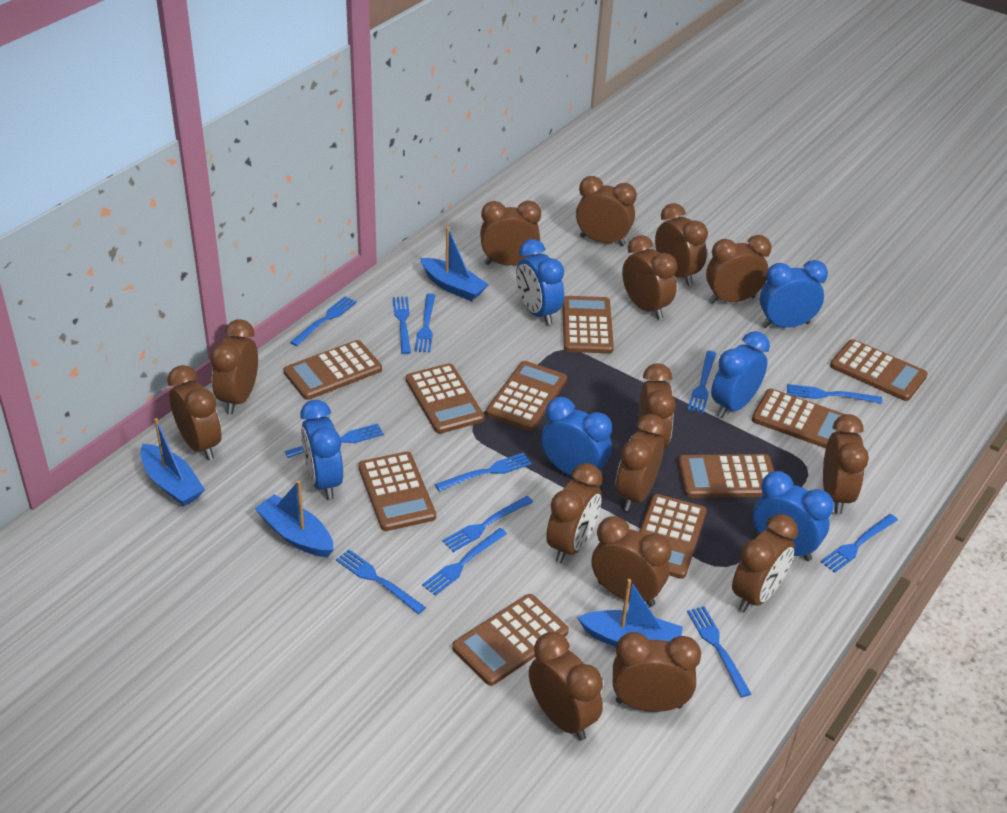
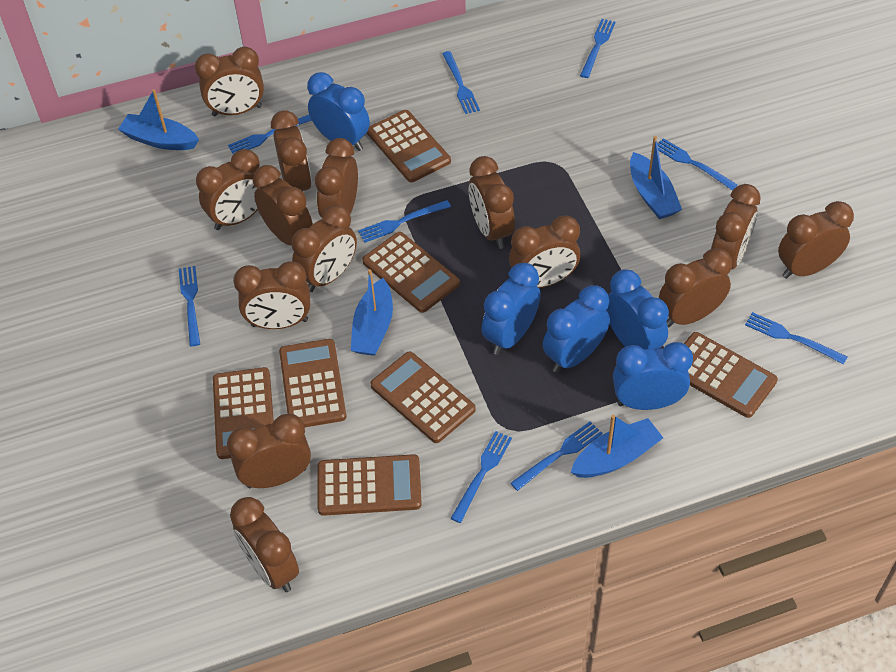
blue clock: [300,400,343,500] [516,239,564,325] [541,397,612,476] [711,331,770,418] [753,471,834,561] [760,260,828,328] = 6 -> [307,72,370,151] [481,263,541,355] [543,285,610,373] [607,269,669,350] [613,342,693,410] = 5
blue fork: [285,423,384,458] [290,296,357,346] [336,550,426,614] [393,297,411,354] [415,293,435,353] [422,528,507,596] [435,453,532,491] [442,496,533,552] [687,606,751,698] [688,351,716,414] [787,384,882,404] [821,514,898,573] = 12 -> [179,266,200,346] [228,115,312,154] [358,200,451,243] [442,51,480,114] [450,431,512,523] [510,421,603,491] [580,19,616,78] [657,138,738,190] [745,312,847,364] = 9
brown calculator: [284,340,382,400] [358,452,436,531] [406,363,484,434] [452,594,569,686] [486,361,567,431] [562,296,614,353] [639,494,707,579] [678,454,774,498] [752,389,844,448] [830,339,928,401] = 10 -> [213,367,274,459] [279,339,347,427] [317,454,422,516] [362,232,460,313] [367,110,451,182] [370,352,476,443] [684,332,778,418] = 7
brown clock: [167,365,222,460] [210,319,258,414] [480,201,541,265] [529,632,603,740] [546,463,602,563] [576,176,637,246] [592,516,671,607] [613,632,701,712] [615,414,666,511] [622,235,677,320] [638,363,676,449] [655,203,708,286] [706,235,771,303] [732,514,798,612] [823,414,869,514] = 15 -> [195,47,264,116] [196,149,260,230] [227,413,311,488] [230,497,299,592] [233,261,310,329] [253,165,313,245] [271,110,312,192] [291,205,357,292] [315,138,358,218] [468,156,515,249] [509,215,580,288] [659,248,732,327] [711,184,761,269] [778,201,854,279] = 14

